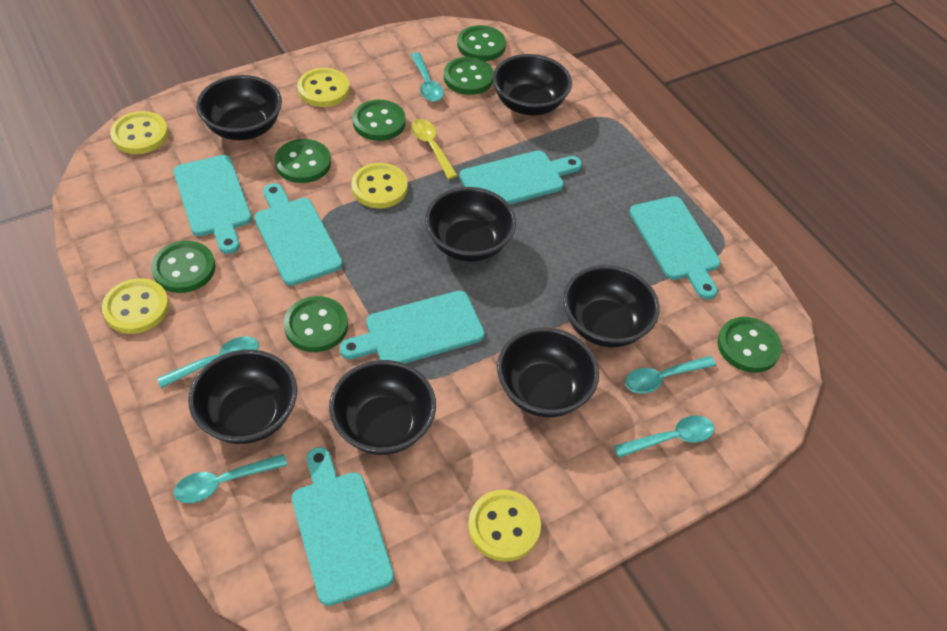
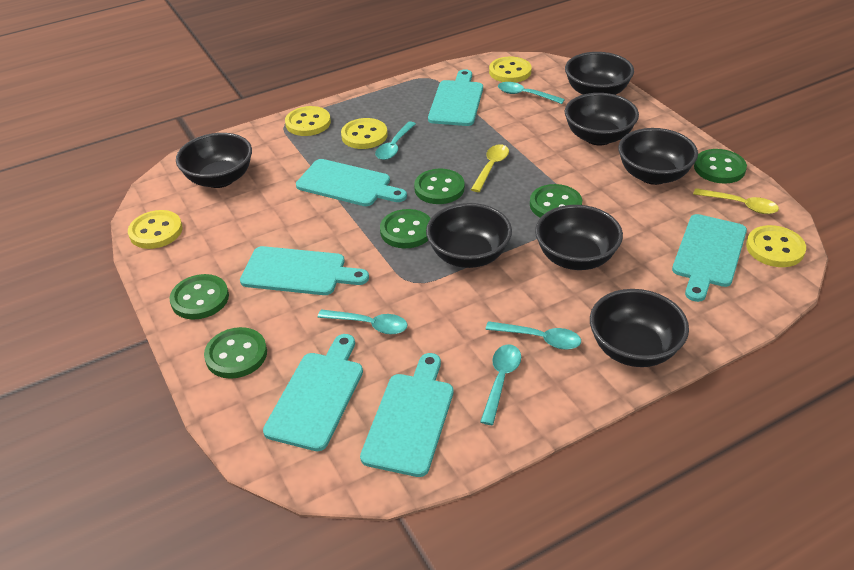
green button: [151,241,215,293] [275,139,331,183] [284,296,348,352] [353,100,406,141] [444,57,494,95] [457,25,506,61] [717,317,782,373] = 7 -> [169,274,229,320] [204,327,267,379] [380,209,431,248] [414,169,465,204] [530,184,582,218] [694,149,747,183] = 6
yellow spoon: [411,119,458,179] = 1 -> [471,144,509,192] [693,188,779,214] = 2

